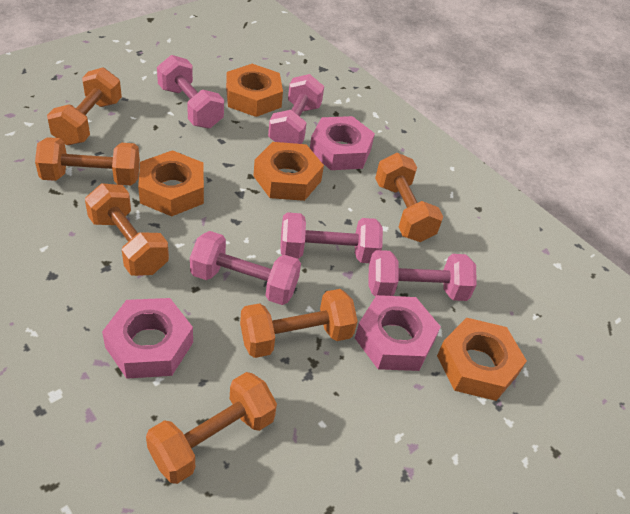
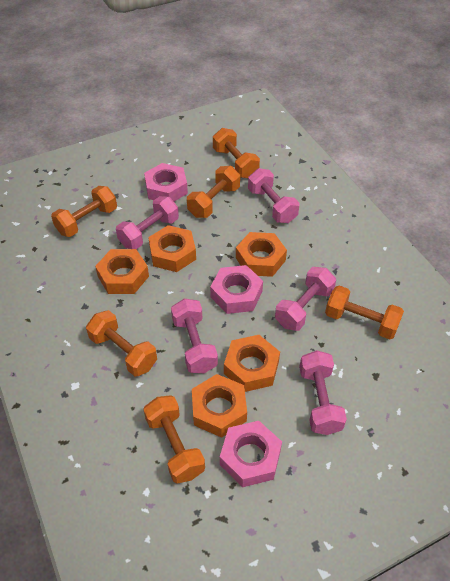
orange nut: [138,150,204,216] [226,64,283,117] [254,142,324,201] [437,317,527,401] = 4 -> [95,249,149,294] [148,225,196,272] [192,374,247,438] [224,335,280,392] [236,232,287,277] = 5

